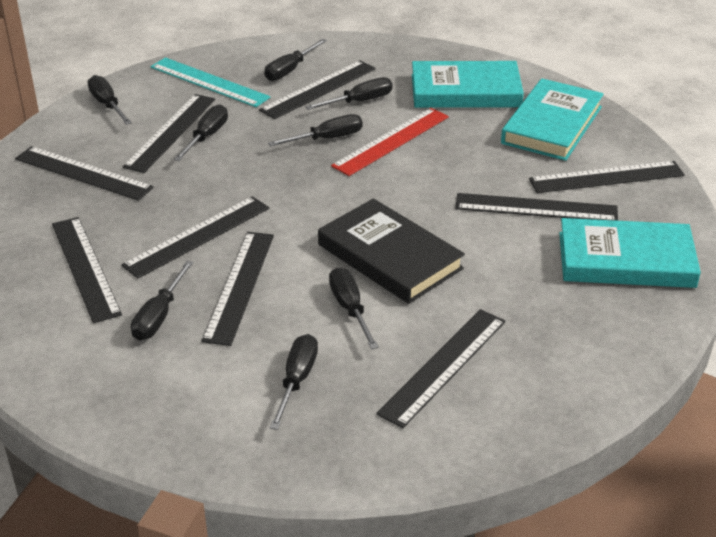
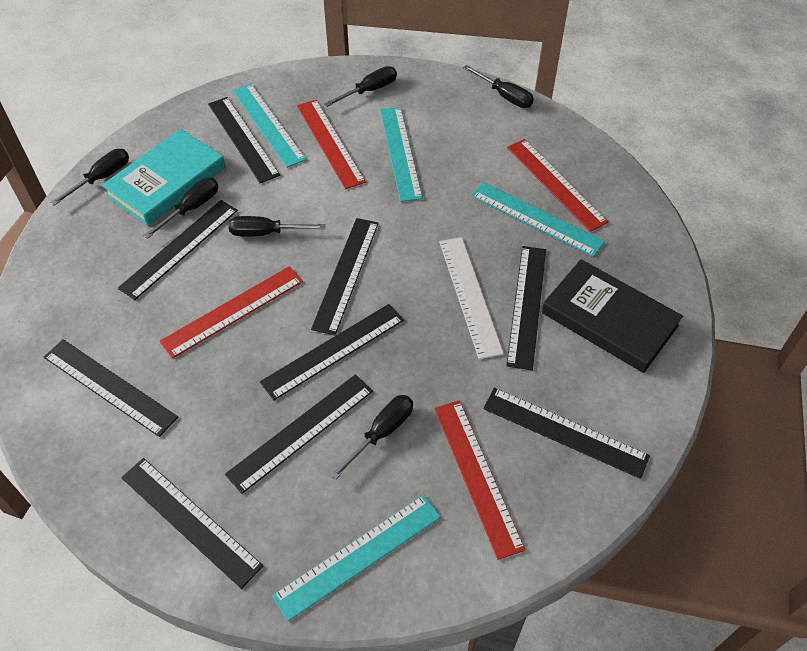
black screwdriver: [87,75,132,125] [131,261,193,340] [174,105,228,161] [264,39,327,81] [268,114,363,147] [270,334,318,430] [305,77,392,110] [329,267,379,349] = 8 -> [50,149,129,206] [143,178,218,239] [229,216,326,236] [324,66,397,107] [330,395,413,480] [463,65,534,108] = 6
red ruler: [331,108,449,176] = 1 -> [160,266,303,359] [297,100,366,189] [434,400,525,560] [507,139,608,232] = 4
turquoise book: [412,61,524,108] [501,78,604,161] [559,218,701,288] = 3 -> [102,129,226,226] = 1
turquoise ruler: [151,57,270,107] = 1 -> [233,84,306,168] [272,495,441,621] [380,107,423,202] [471,182,605,257] = 4
white ruler: none = 0 -> [439,237,504,359] = 1

